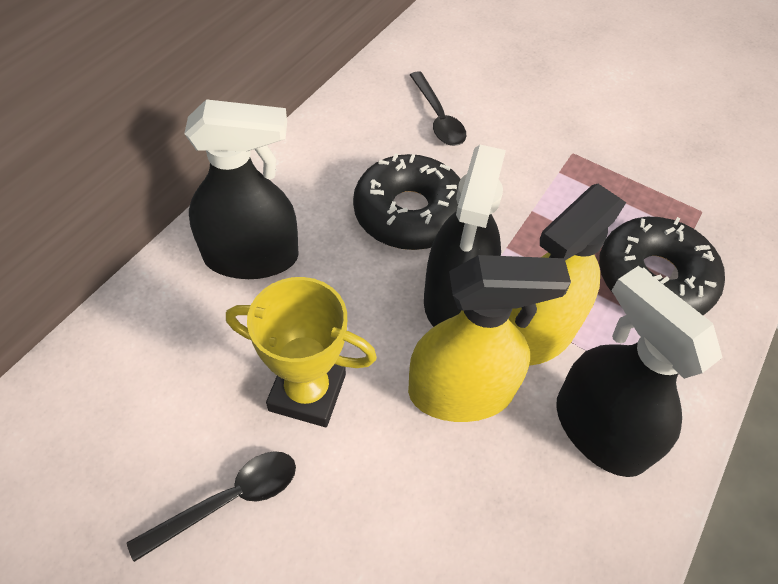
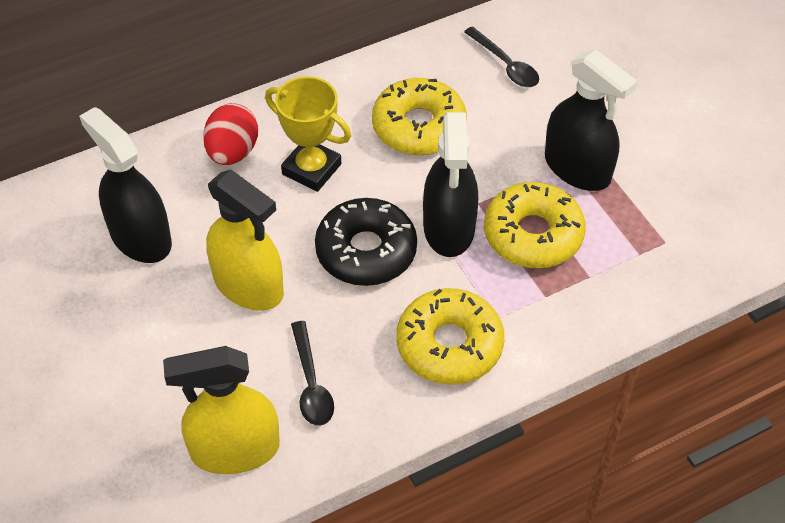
black donut: [353,153,461,250] [599,217,725,315] = 2 -> [315,198,417,286] = 1
red egg: none = 0 -> [203,103,258,165] = 1
yellow donut: none = 0 -> [372,78,467,155] [396,288,504,385] [484,182,586,268] = 3

